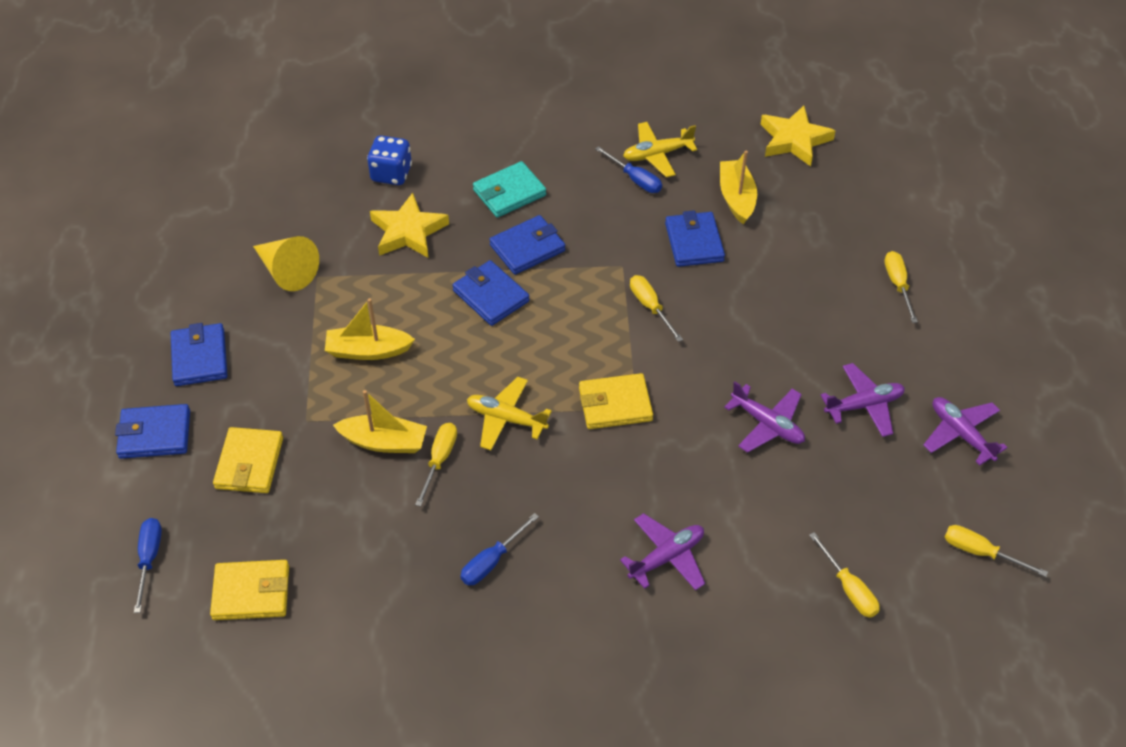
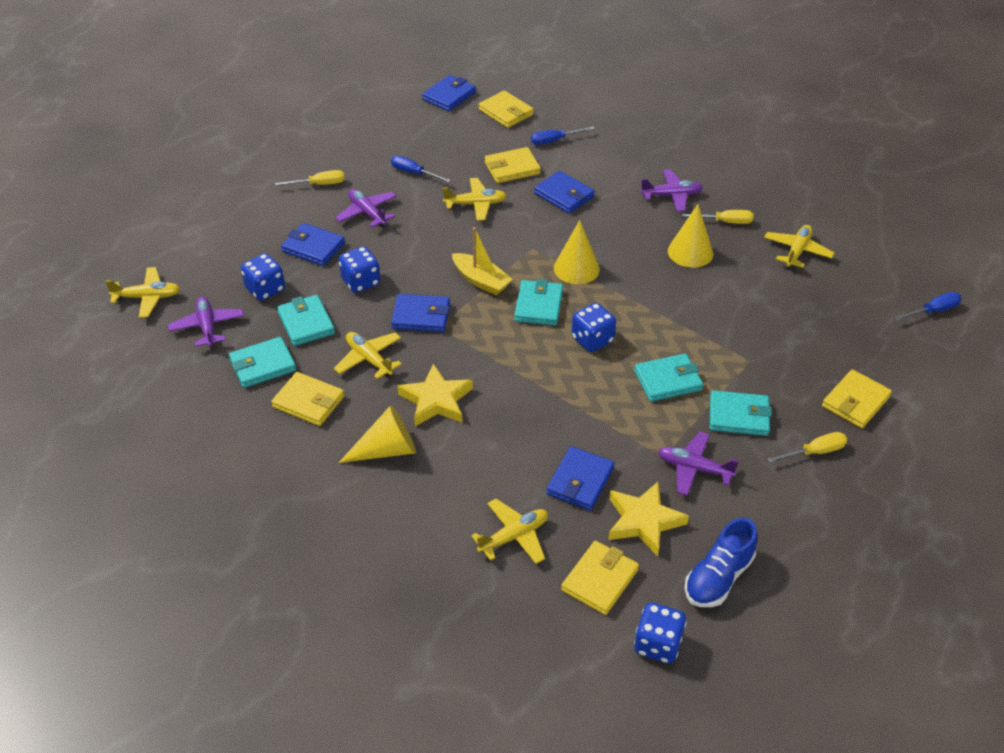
blue dice: [367,136,412,185] = 1 -> [241,253,285,301] [339,246,380,293] [572,303,616,352] [634,602,687,664] = 4
blue shoe: none = 0 -> [684,518,758,607] = 1
turquoise wallet: [473,161,546,218] = 1 -> [229,337,296,388] [277,295,335,346] [514,279,563,326] [634,353,703,402] [710,390,772,436] = 5
yellow boat: [325,298,415,360] [333,390,427,453] [720,151,757,225] = 3 -> [452,227,513,295] = 1
yellow cone: [253,236,319,291] = 1 -> [339,405,416,463] [554,220,600,284] [668,204,713,268] = 3
yellow plane: [467,377,552,450] [623,122,697,177] = 2 -> [105,267,180,318] [334,332,402,379] [443,178,507,221] [471,499,548,564] [764,225,835,269] = 5
yellow screwdriver: [415,423,457,507] [630,275,683,342] [809,532,880,618] [884,251,918,323] [945,525,1048,577] = 5 -> [275,170,345,186] [681,210,754,224] [768,432,847,463] = 3
yellow wallet: [210,560,289,620] [213,427,283,493] [579,373,653,429] = 3 -> [271,372,345,426] [479,90,534,128] [485,147,541,183] [561,541,639,615] [822,369,892,428] = 5

